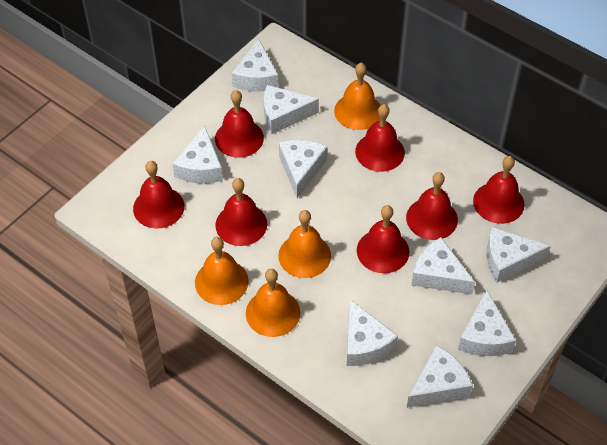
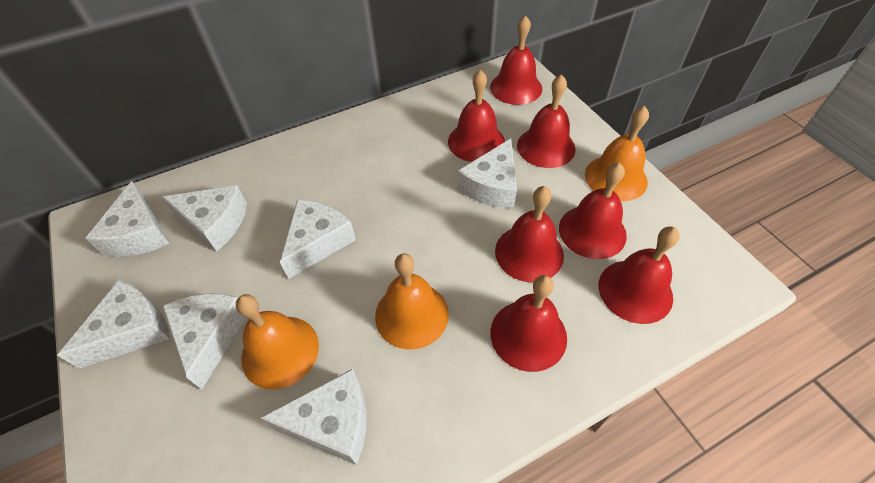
orange bell: [195,237,249,305] [246,269,300,337] [278,210,331,278] [334,63,380,130] = 4 -> [236,294,319,390] [375,253,449,350] [585,106,649,201] = 3
white cheese: [172,126,223,183] [232,38,278,92] [264,85,319,134] [279,140,327,198] [347,299,398,366] [407,345,473,408] [411,237,475,294] [458,290,516,356] [486,227,551,283] = 9 -> [57,280,170,369] [86,181,170,257] [162,185,247,252] [162,293,246,390] [261,369,367,465] [280,199,356,279] [458,139,517,209] = 7

